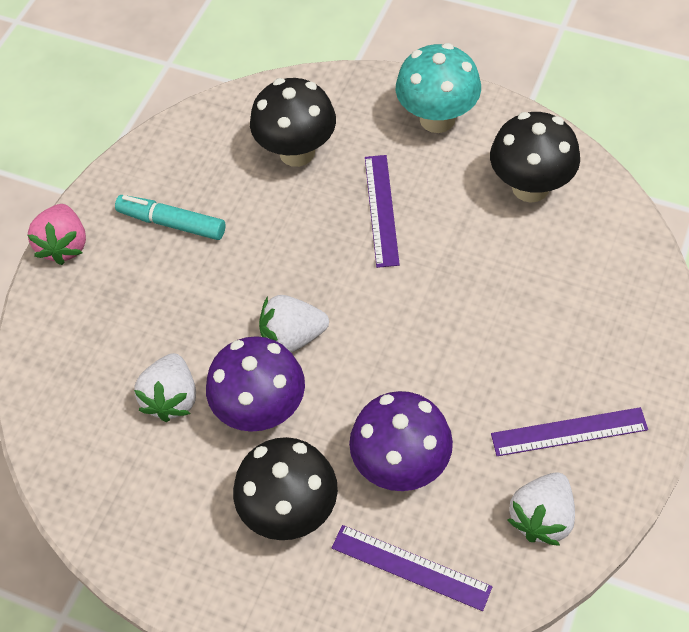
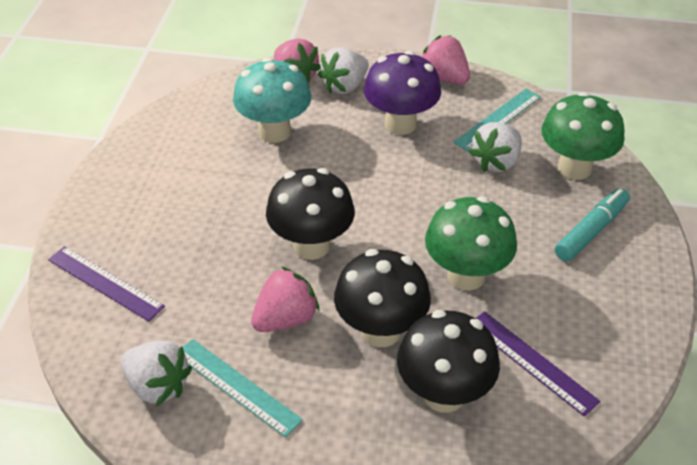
green mushroom: none = 0 -> [425,196,517,291] [541,92,624,180] = 2
pink strawberry: [28,204,86,265] = 1 -> [251,267,319,332] [274,38,320,83] [422,35,470,84] = 3
purple mushroom: [206,336,305,432] [349,391,453,491] = 2 -> [364,51,441,135] = 1
purple ruler: [332,525,492,611] [365,155,400,268] [491,407,648,456] = 3 -> [48,246,165,321] [475,311,601,417] = 2
turquoise ruler: none = 0 -> [183,339,303,438] [453,89,541,152] = 2

